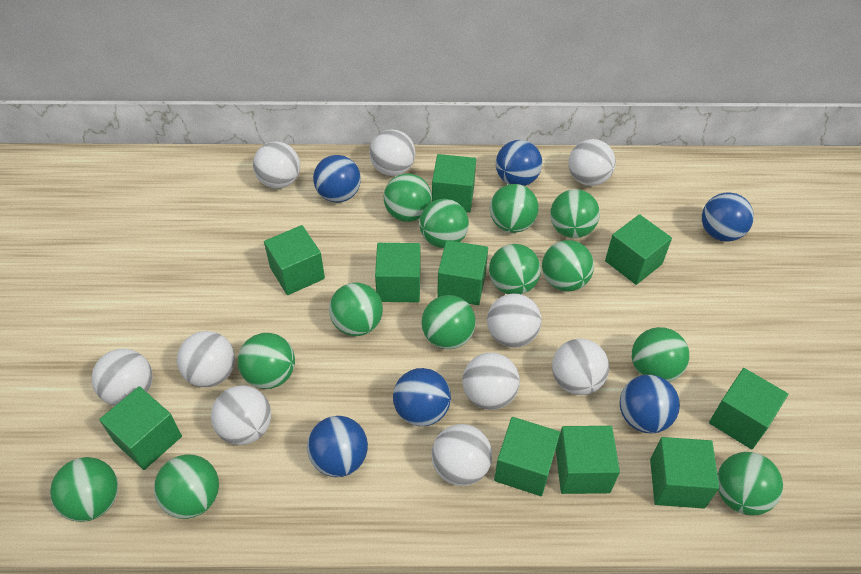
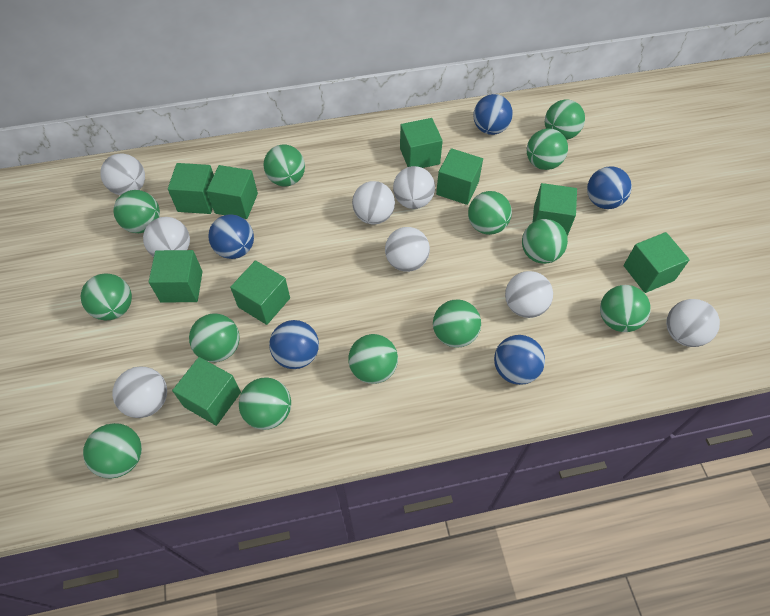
blue ball: [307,416,368,477] [313,155,361,202] [393,368,451,426] [496,140,542,186] [620,375,680,434] [702,192,754,242] = 6 -> [208,214,254,259] [269,320,319,369] [473,94,513,135] [494,335,545,385] [587,167,632,209] = 5
green cube: [99,386,182,470] [264,225,325,295] [375,243,420,302] [432,154,476,213] [437,240,488,305] [494,417,560,496] [556,426,620,494] [605,214,672,285] [650,437,719,509] [709,368,788,450] = 10 -> [149,250,203,303] [168,163,214,214] [172,357,241,426] [207,165,258,219] [230,260,290,325] [400,118,443,168] [436,148,483,205] [533,183,577,236] [623,232,690,293] = 9
white ball: [92,349,153,406] [177,331,235,387] [211,385,271,445] [253,141,300,189] [369,129,415,176] [431,424,492,486] [462,352,520,410] [487,293,541,348] [552,339,609,395] [568,139,616,186] = 10 -> [100,153,145,195] [112,366,167,418] [143,217,190,257] [352,181,395,224] [385,227,430,272] [393,166,435,209] [505,271,553,318] [666,299,720,347] = 8

